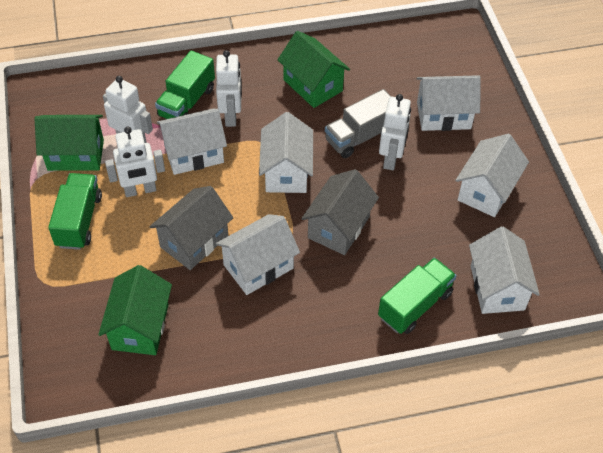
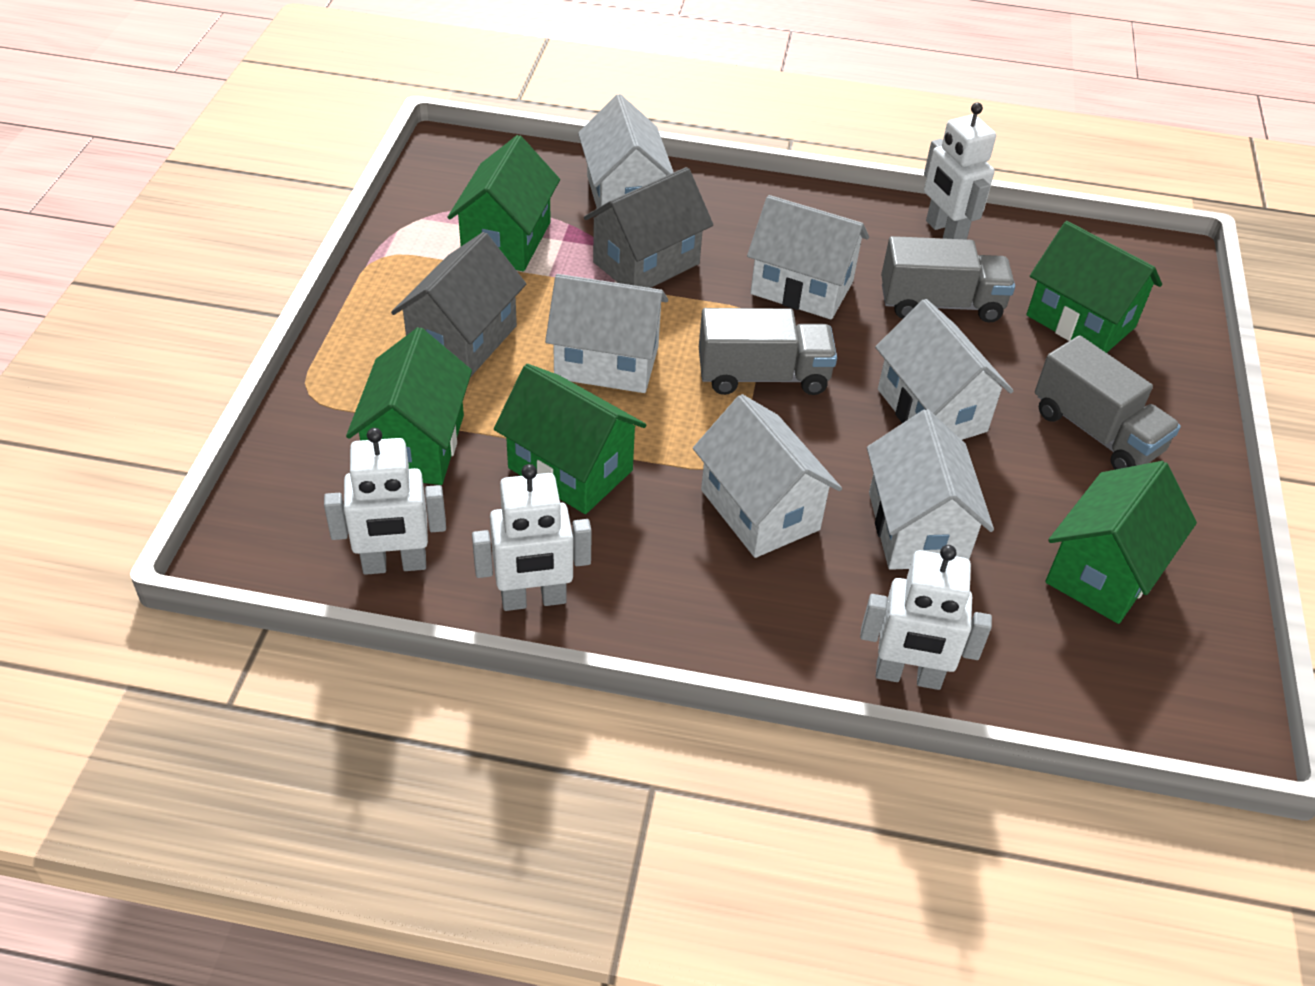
green house: [35,115,104,171] [98,265,172,355] [277,31,350,108] = 3 -> [346,327,472,485] [447,135,560,271] [494,364,646,514] [1026,221,1162,353] [1045,461,1197,624] = 5
green truck: [48,173,102,250] [155,50,215,119] [378,258,456,334] = 3 -> none = 0
grey truck: [325,89,391,158] = 1 -> [699,308,837,395] [881,236,1015,322] [1035,335,1181,470] = 3

